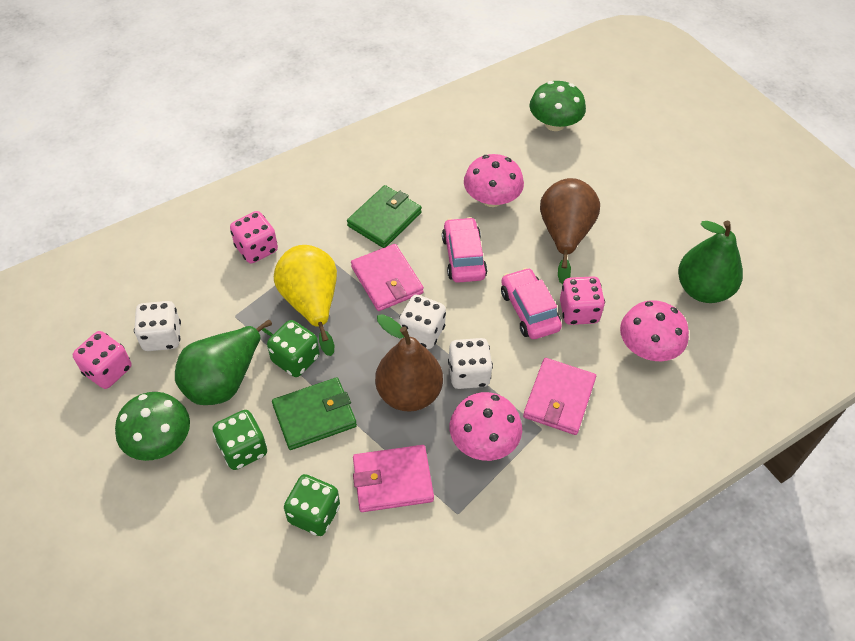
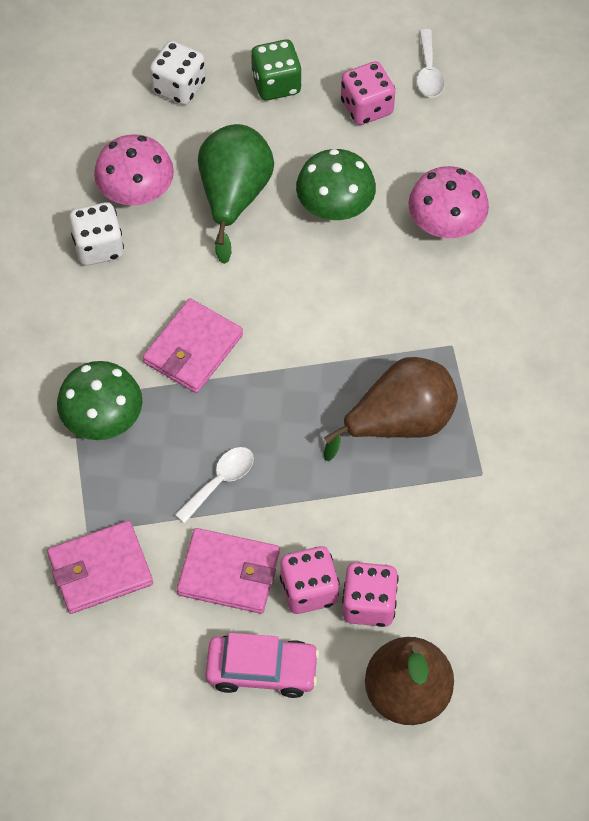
green dice: [212,410,267,470] [267,320,320,377] [284,474,340,536] = 3 -> [251,40,302,100] = 1
green pear: [175,320,273,405] [678,221,743,303] = 2 -> [198,124,274,264] = 1
green wallet: [272,377,357,450] [347,185,422,248] = 2 -> none = 0
pink car: [442,217,487,283] [501,268,562,339] = 2 -> [206,633,319,698] = 1
pink mushroom: [450,392,522,461] [464,154,524,207] [620,300,689,361] = 3 -> [94,134,174,205] [408,166,489,238] = 2
white dice: [134,301,181,351] [399,295,446,349] [448,338,493,389] = 3 -> [69,202,124,266] [150,41,206,105] = 2
white spoon: none = 0 -> [175,447,254,523] [417,29,445,97] = 2
yellow pear: [274,245,337,356] = 1 -> none = 0

